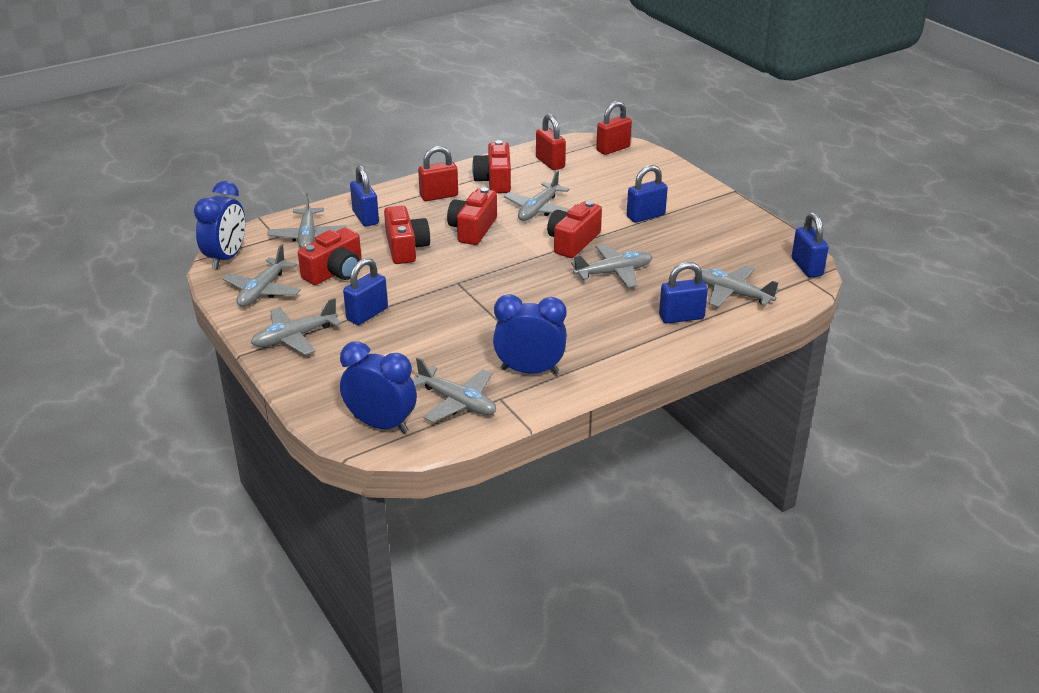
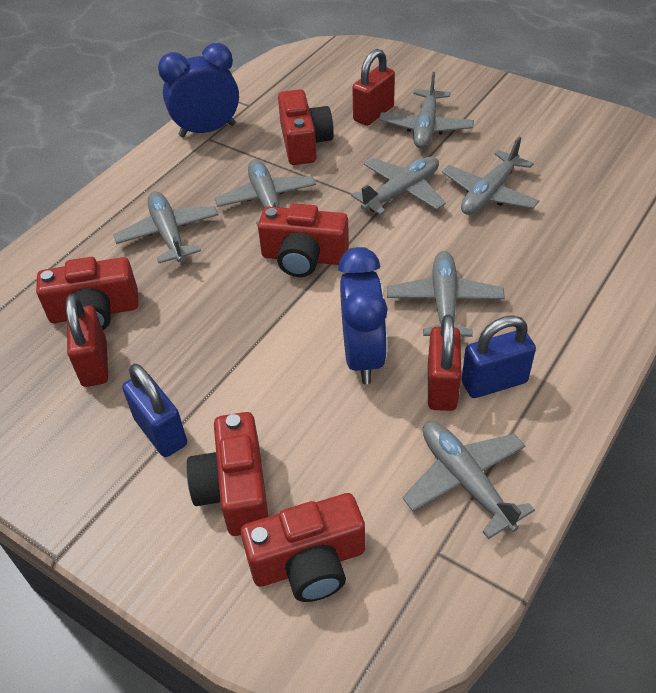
blue clock: [194,181,245,269] [340,341,417,433] [493,294,567,374] = 3 -> [158,43,239,137] [338,247,387,384] = 2
blue padlock: [343,258,388,325] [350,165,379,227] [627,165,668,223] [659,262,708,324] [792,213,829,278] = 5 -> [122,364,187,457] [461,315,536,398] = 2

